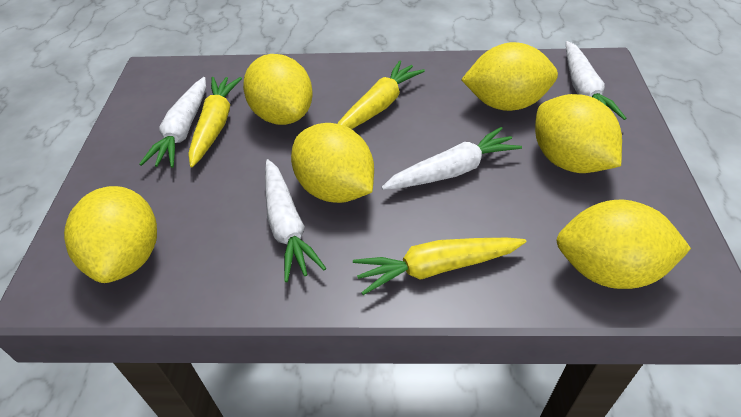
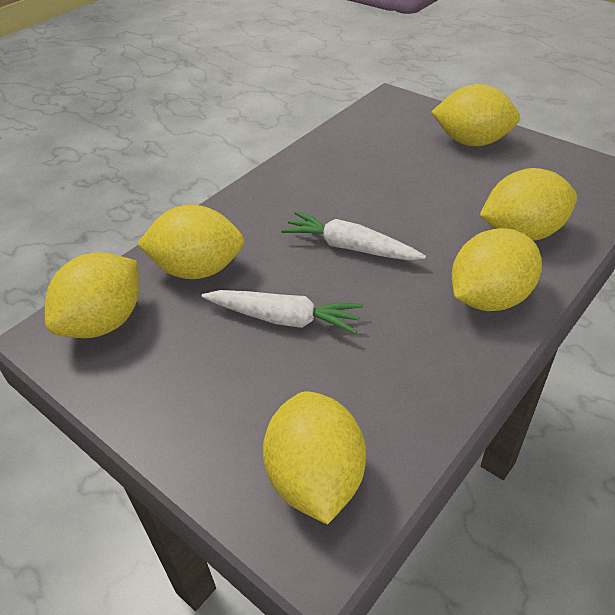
white carrot: [139,77,206,168] [265,159,327,282] [381,127,522,190] [566,41,627,120] = 4 -> [202,290,363,334] [281,211,426,260] = 2
yellow carrot: [188,77,242,168] [337,61,425,129] [353,238,526,295] = 3 -> none = 0

